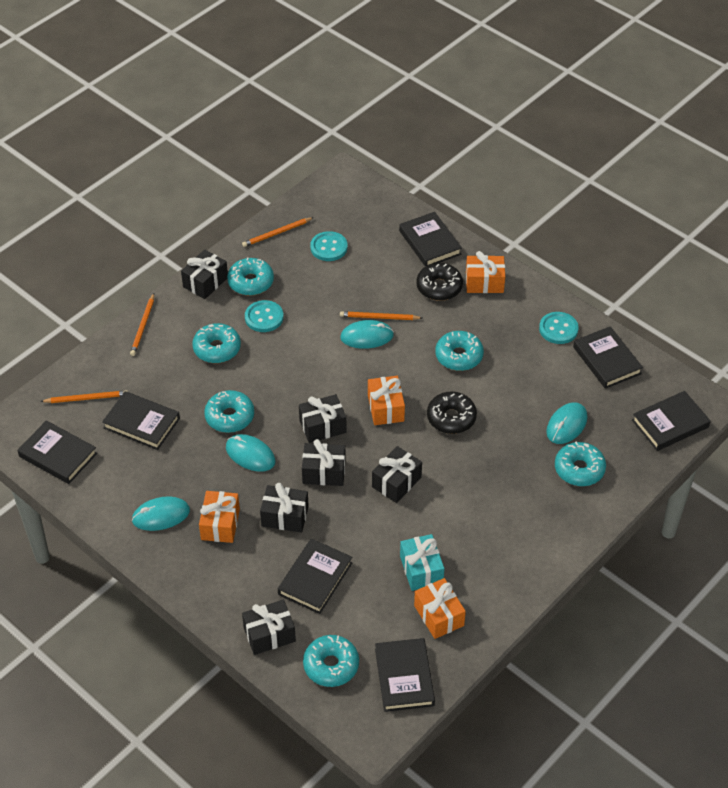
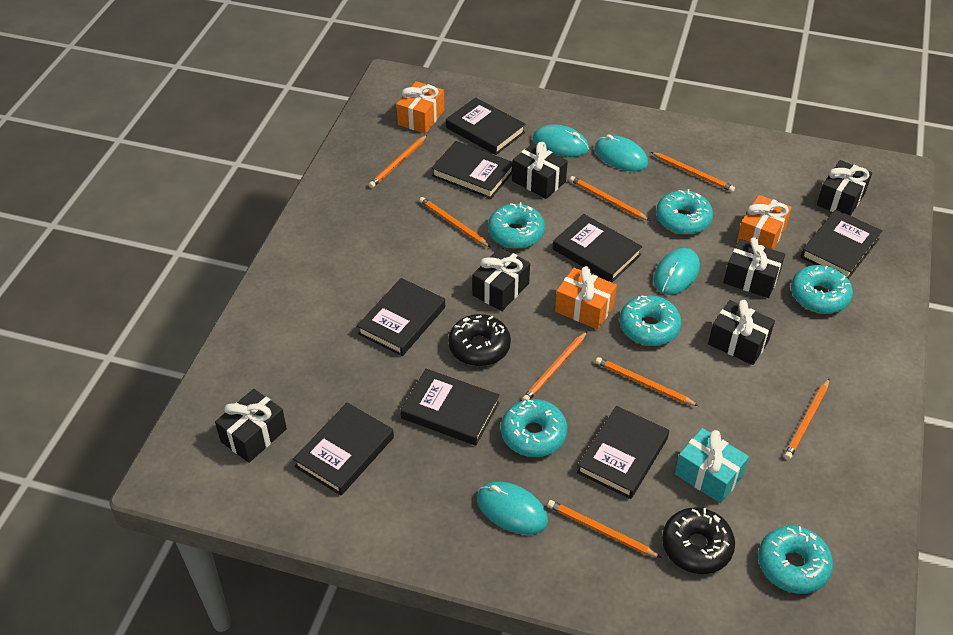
black book: [17,420,97,484] [102,391,180,450] [278,538,352,614] [375,638,435,712] [399,212,462,266] [573,326,643,389] [632,391,711,451] = 7 -> [293,402,394,495] [357,278,445,356] [401,369,500,446] [432,141,513,199] [446,97,525,155] [553,214,642,283] [577,406,669,499] [801,209,882,279] = 8
orange gift: [199,491,240,543] [368,376,405,425] [414,578,466,639] [466,251,505,293] = 4 -> [396,81,444,134] [555,266,617,329] [737,195,792,250] = 3
orange pencil: [40,390,128,403] [130,293,154,356] [242,217,314,247] [340,311,422,320] = 4 -> [369,135,427,188] [419,197,491,247] [522,331,587,400] [547,500,661,558] [570,176,650,221] [595,357,698,406] [651,152,735,192] [784,379,829,460] = 8
turquoise button: [245,300,284,332] [310,231,348,261] [539,312,579,344] = 3 -> none = 0

